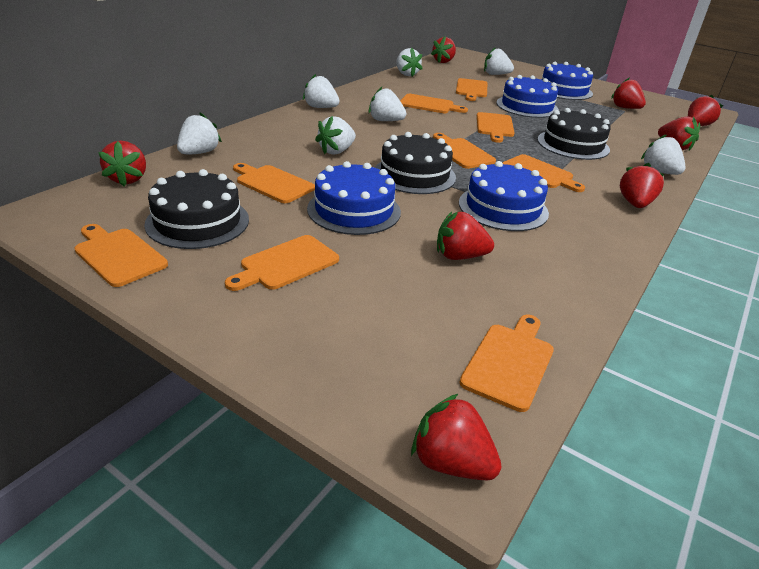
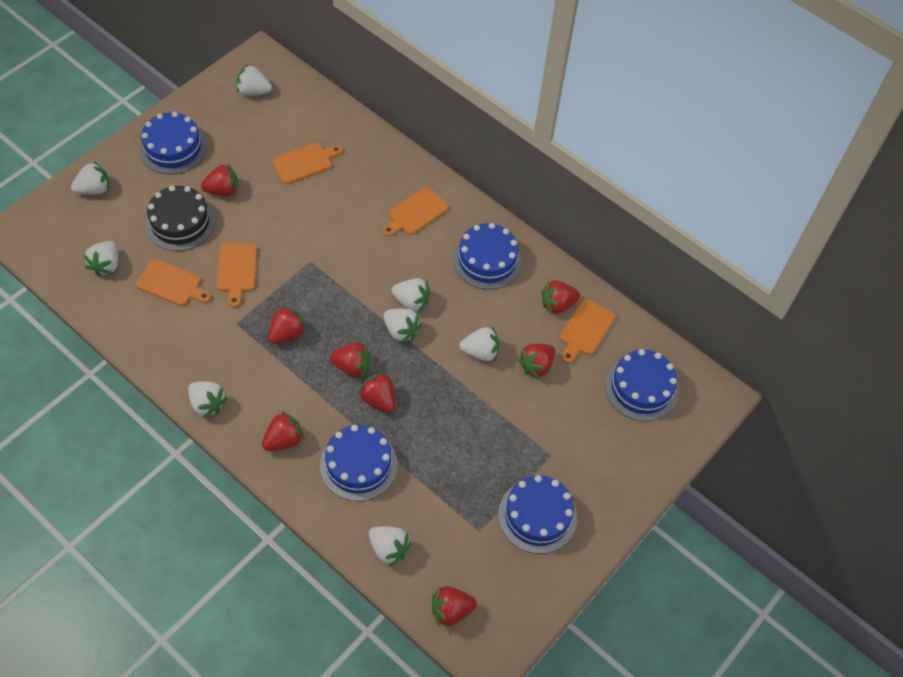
black cake: [144,169,249,249] [375,132,456,194] [537,108,611,160] = 3 -> [145,186,215,251] = 1
blue cake: [307,161,401,235] [459,161,549,231] [496,75,559,118] [542,62,593,100] = 4 -> [139,112,207,174] [320,425,398,501] [453,223,522,290] [498,475,577,554] [605,349,679,421] = 5
orange cutting board: [74,224,168,287] [225,235,339,291] [233,163,315,203] [400,94,468,113] [433,133,496,169] [456,78,487,101] [459,315,554,412] [477,112,515,143] [503,154,585,192] = 9 -> [136,259,211,306] [217,243,257,307] [272,143,342,184] [382,187,448,236] [559,299,615,363] = 5
white strawberry: [177,113,222,154] [303,74,339,108] [315,116,356,155] [369,87,406,121] [396,48,422,77] [484,47,514,75] [641,134,686,175] = 7 -> [71,161,109,195] [83,241,118,277] [188,381,227,419] [236,64,272,96] [369,526,411,567] [384,309,421,344] [392,278,431,313] [459,327,500,362] = 8

